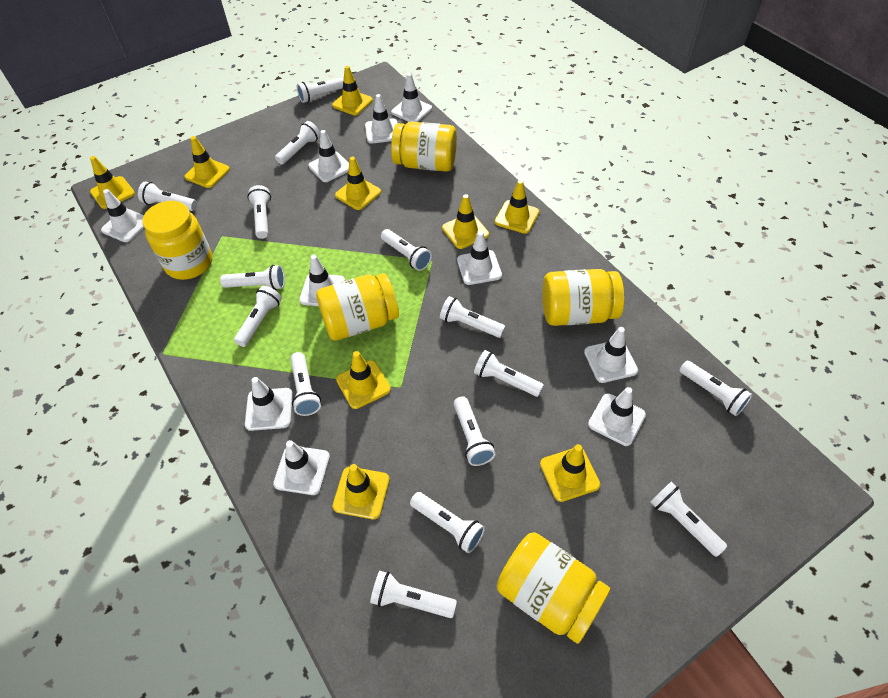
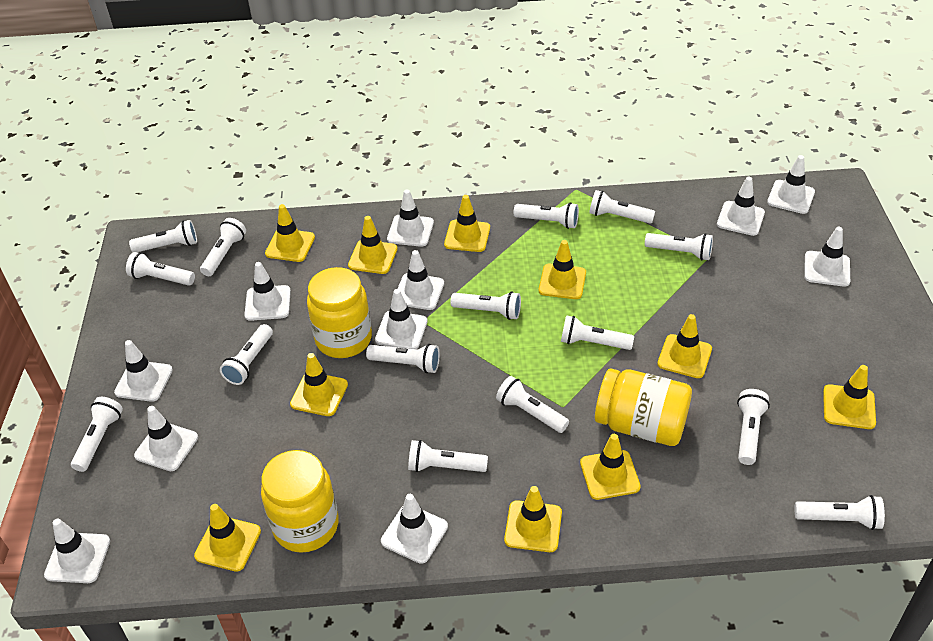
white traffic cone: [101,189,144,242] [245,377,293,431] [273,440,330,495] [299,255,345,306] [308,130,349,182] [365,94,397,144] [391,73,432,122] [457,231,502,285] [584,327,638,383] [588,387,646,446] = 10 -> [44,519,110,583] [114,340,173,402] [134,406,198,471] [244,262,291,321] [375,289,428,349] [381,494,448,564] [387,190,434,247] [397,250,444,310] [717,177,765,236] [767,155,815,214] [804,227,850,287] = 11
yellow jar: [143,201,212,280] [316,273,399,341] [391,122,457,172] [497,532,610,644] [542,269,624,326] = 5 -> [261,450,339,553] [307,267,372,358] [595,368,692,446] = 3
yellow traffic cone: [90,156,135,209] [184,136,230,188] [332,66,373,115] [333,464,390,519] [335,157,381,210] [336,351,391,409] [442,194,489,249] [495,180,539,234] [540,444,600,502] = 9 -> [194,504,261,572] [265,204,315,262] [290,353,348,416] [348,216,398,274] [444,195,490,252] [504,486,562,552] [539,240,586,299] [580,434,641,500] [657,314,712,378] [823,365,876,429] = 10

